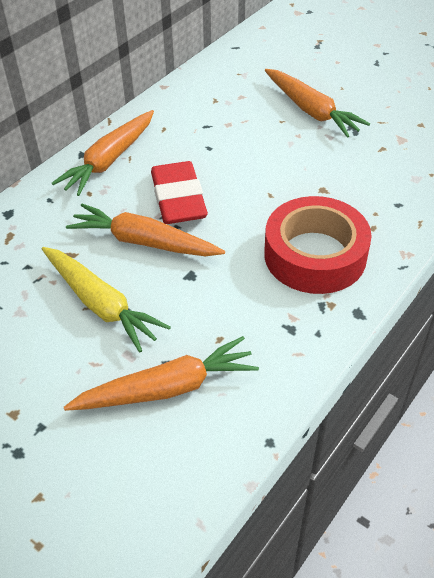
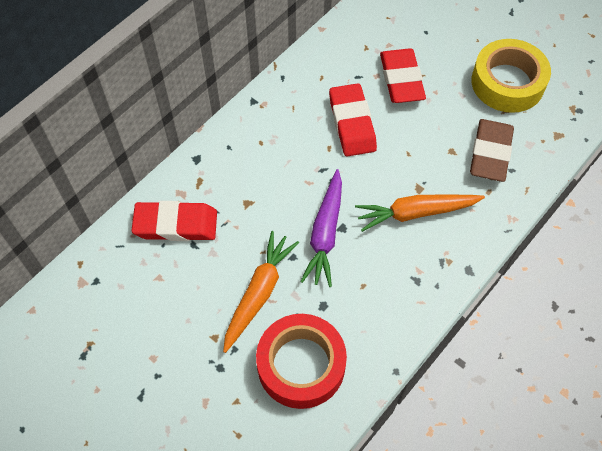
brown eraser: none = 0 -> [470,119,514,182] = 1
orange carrot: [52,110,154,196] [64,336,259,411] [66,204,225,256] [265,69,370,138] = 4 -> [223,231,299,353] [355,195,485,232] = 2
purple carrot: none = 0 -> [300,169,342,287] = 1
red eraser: [151,161,208,224] = 1 -> [131,201,217,241] [329,83,377,156] [380,48,426,103] = 3
yellow carrot: [42,247,171,352] = 1 -> none = 0
yellow tape: none = 0 -> [471,39,551,113] = 1

